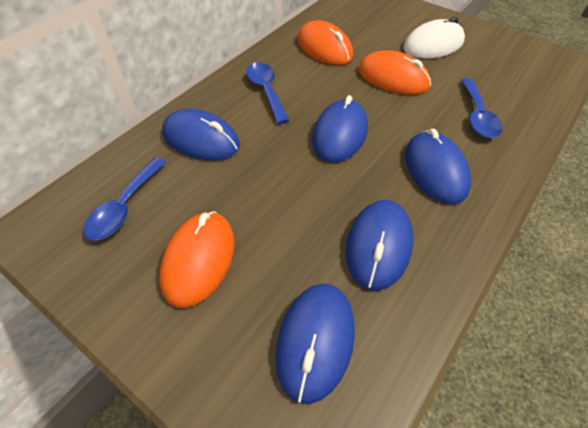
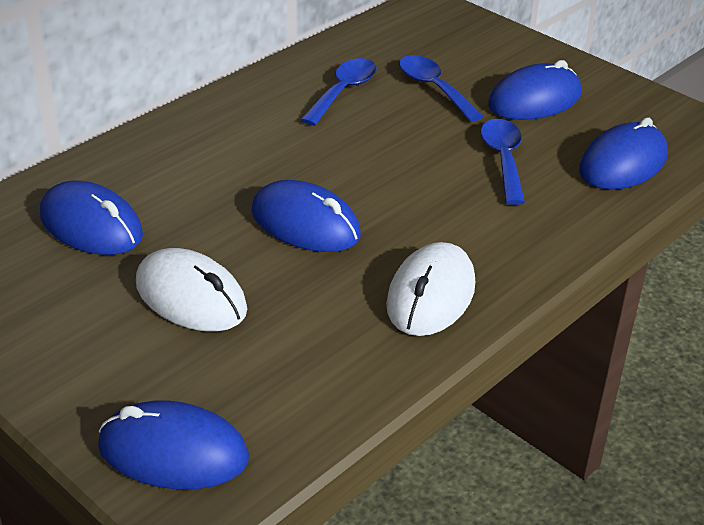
orange mouse: [160,211,235,308] [298,21,353,65] [358,50,431,95] = 3 -> none = 0
white mouse: [403,17,465,59] = 1 -> [136,248,247,332] [386,242,475,336] = 2

